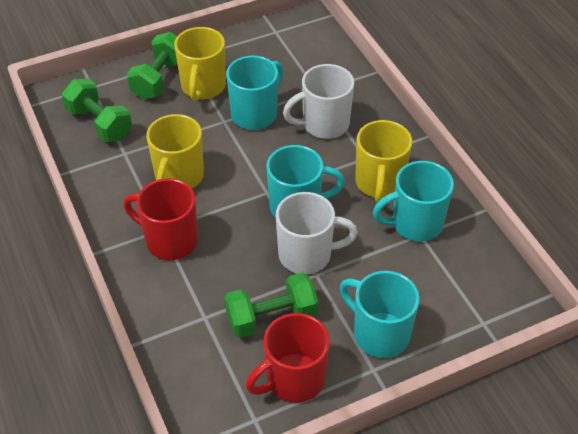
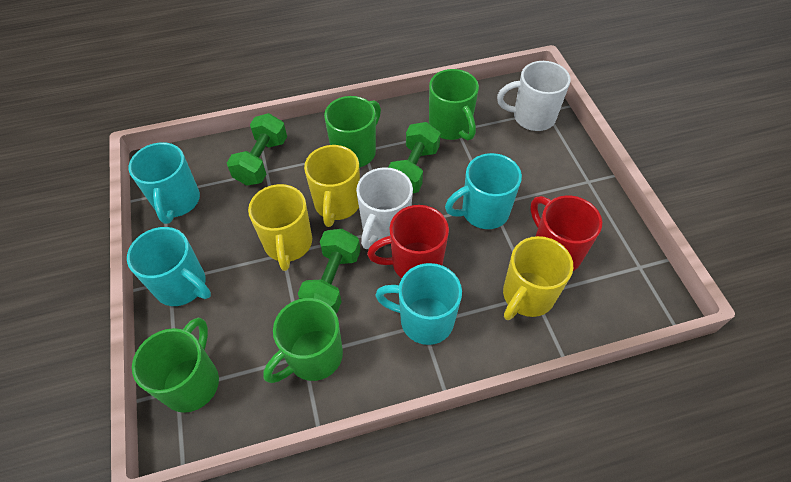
green mug: none = 0 -> [132,318,219,413] [263,298,343,383] [324,96,381,167] [429,69,479,140] = 4

